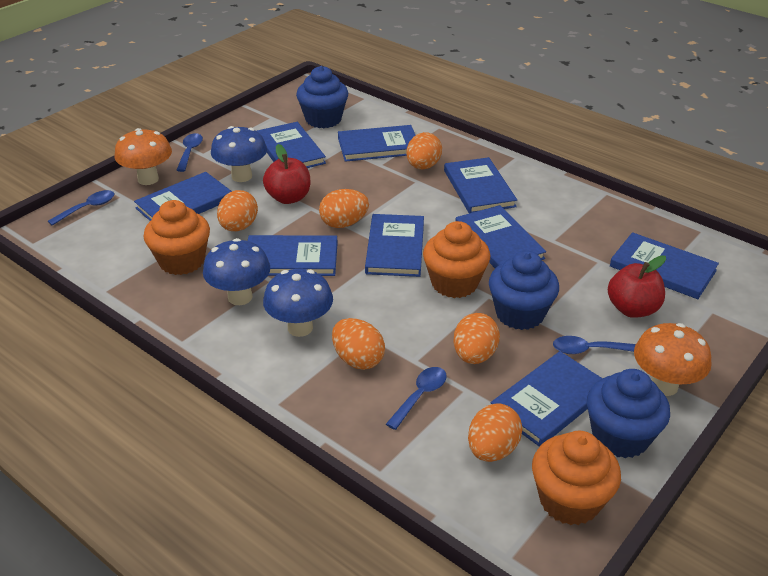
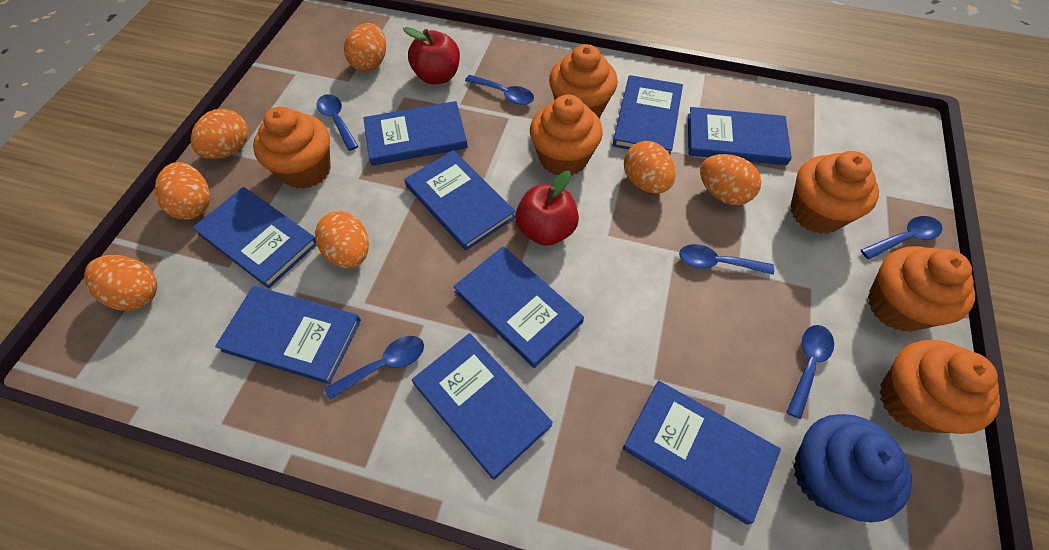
blue cupcake: [296,66,348,128] [489,250,559,330] [587,369,670,458] = 3 -> [793,414,912,523] = 1
blue mushroom: [203,238,270,305] [211,126,267,182] [263,269,333,337] = 3 -> none = 0
blue spoon: [48,190,115,226] [177,133,203,172] [386,367,447,430] [553,336,636,354] = 4 -> [317,94,359,151] [324,336,424,400] [465,75,534,105] [679,244,774,275] [787,325,834,419] [861,216,942,259] = 6
orange cupcake: [144,200,210,275] [423,221,490,298] [532,431,621,525] = 3 -> [253,107,331,189] [530,95,603,176] [549,44,618,118] [791,151,879,234] [868,246,975,332] [879,340,1000,434] = 6
orange egg: [217,190,258,231] [319,189,369,228] [332,318,385,370] [406,132,442,169] [454,313,500,364] [468,404,523,462] = 6 -> [84,255,157,311] [154,162,210,220] [191,109,248,159] [315,211,369,268] [344,23,386,72] [624,141,676,193] [700,154,762,205] = 7
orange mushroom: [115,128,172,185] [634,323,712,396] = 2 -> none = 0

